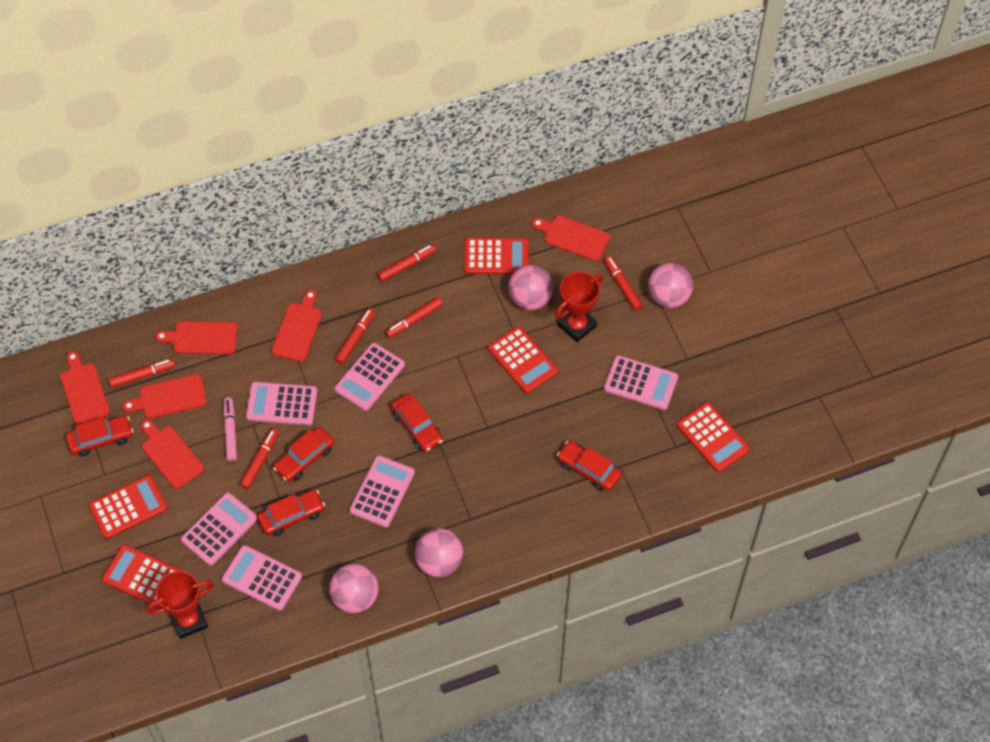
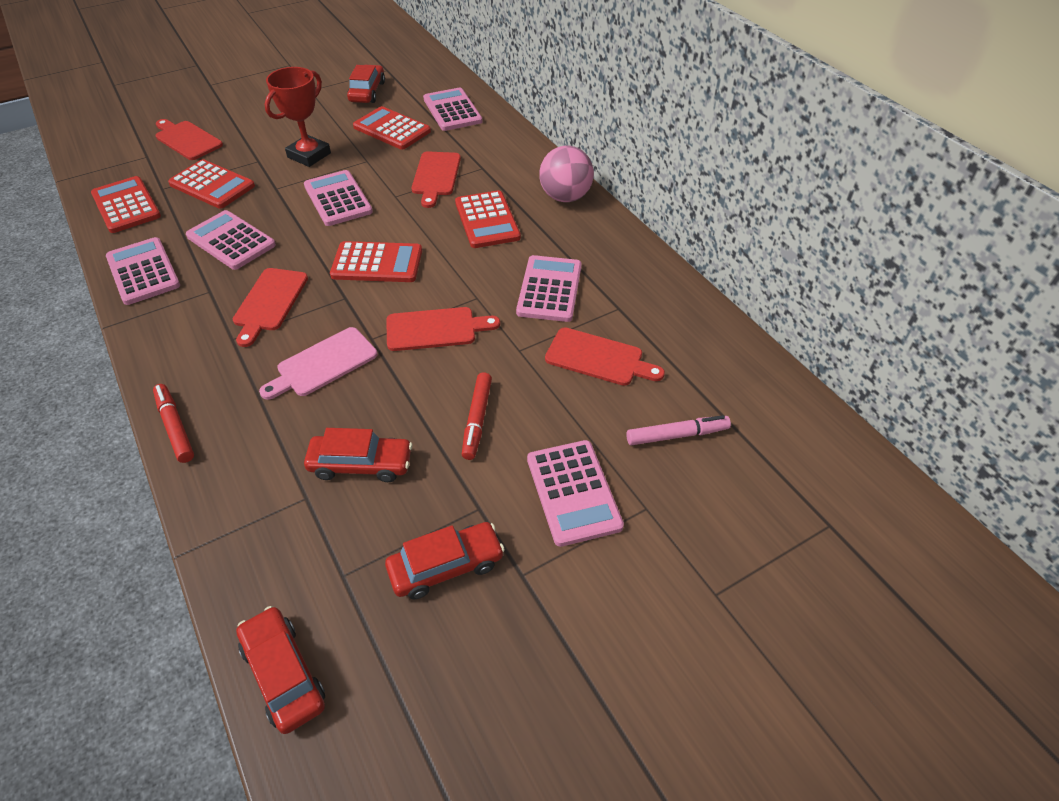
pink ball: [329,564,379,613] [415,528,463,577] [508,265,553,310] [648,263,693,308] = 4 -> [539,146,594,202] = 1
pink cutting board: none = 0 -> [259,327,377,400] = 1
red car: [66,415,133,457] [257,489,325,536] [273,427,334,482] [391,394,443,452] [557,441,622,491] = 5 -> [236,606,325,734] [304,428,412,482] [347,65,385,103] [385,522,505,599] = 4
red cutting board: [60,351,110,425] [123,374,207,418] [141,419,204,489] [155,321,238,354] [271,290,322,362] [532,215,610,261] = 6 -> [156,119,223,160] [233,268,308,347] [386,307,500,351] [411,152,461,208] [545,327,665,386] = 5
red marker: [109,359,175,388] [240,428,279,489] [335,308,375,364] [377,244,436,282] [385,297,443,338] [604,256,643,310] = 6 -> [153,384,194,463] [462,372,492,460] = 2
red trophy: [146,571,214,639] [555,272,603,342] = 2 -> [265,67,331,167] = 1

